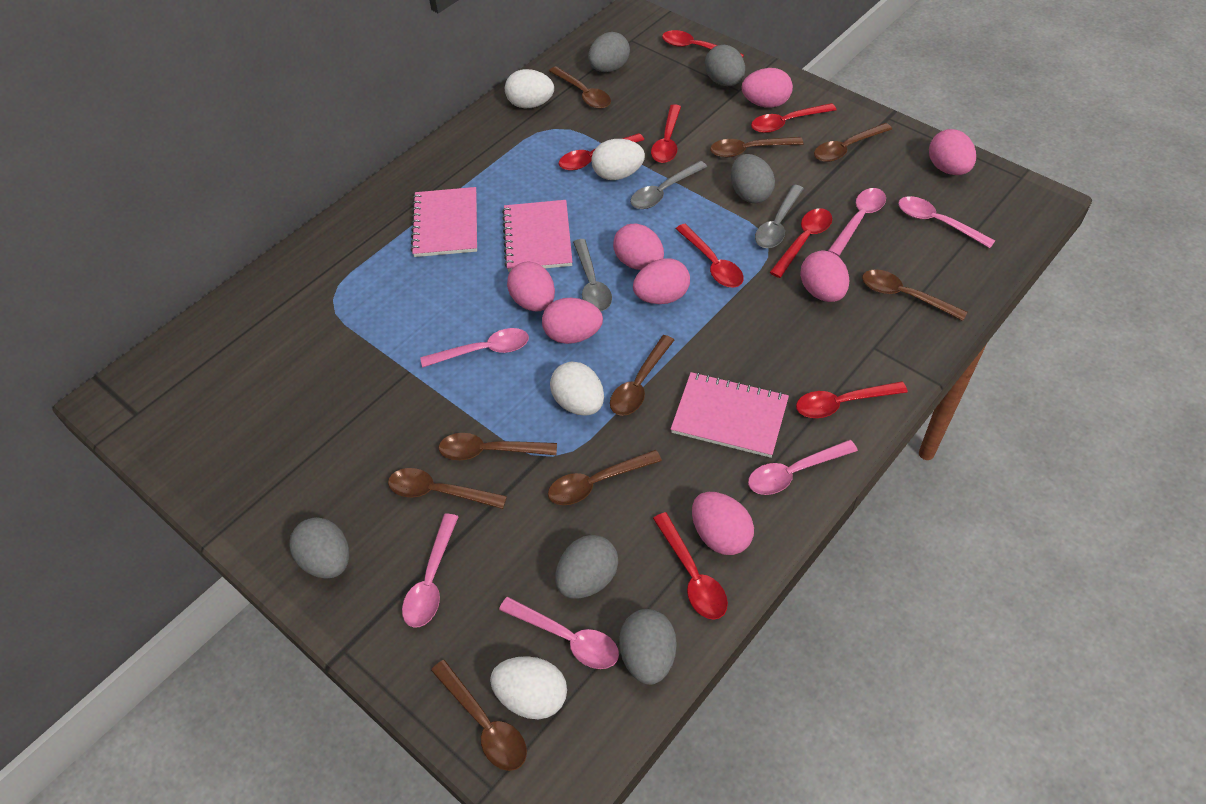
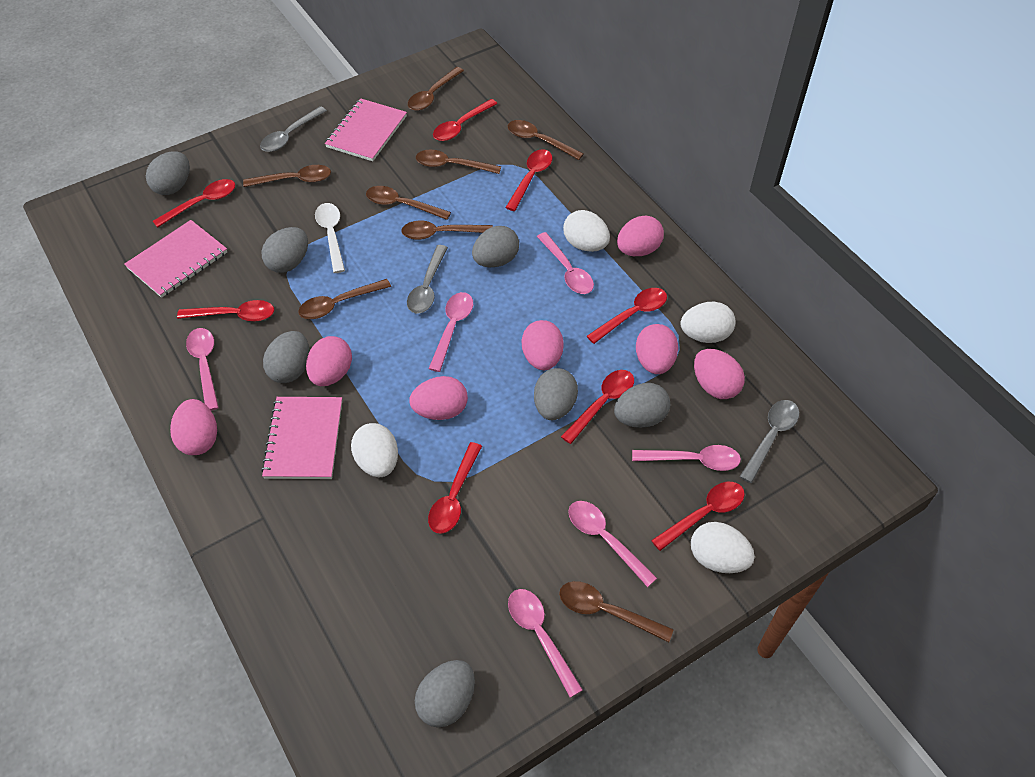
brown spoon: [388,468,507,509] [431,660,527,771] [439,433,557,460] [548,450,662,505] [549,66,611,109] [610,335,674,416] [710,137,804,158] [814,123,892,162] [862,269,968,321] = 9 -> [243,165,331,187] [298,279,391,319] [366,186,451,220] [401,221,493,240] [408,67,464,111] [416,150,501,174] [508,120,584,160] [559,581,674,642] = 8
grey egg: [289,517,349,579] [555,535,618,599] [588,32,630,72] [619,609,677,685] [705,45,745,86] [731,154,775,203] = 6 -> [146,151,190,195] [261,227,308,273] [263,331,309,383] [415,660,475,728] [472,226,519,267] [534,368,578,420] [614,383,670,428] = 7
pink egg: [507,262,555,312] [542,298,603,344] [613,223,664,270] [633,258,690,304] [692,492,754,555] [742,68,793,108] [800,250,849,302] [929,129,976,175] = 8 -> [170,399,217,455] [306,336,352,386] [409,376,468,420] [522,320,564,370] [617,216,664,256] [636,324,678,374] [694,349,745,399] = 7
white spoon: none = 0 -> [315,203,345,273] = 1

